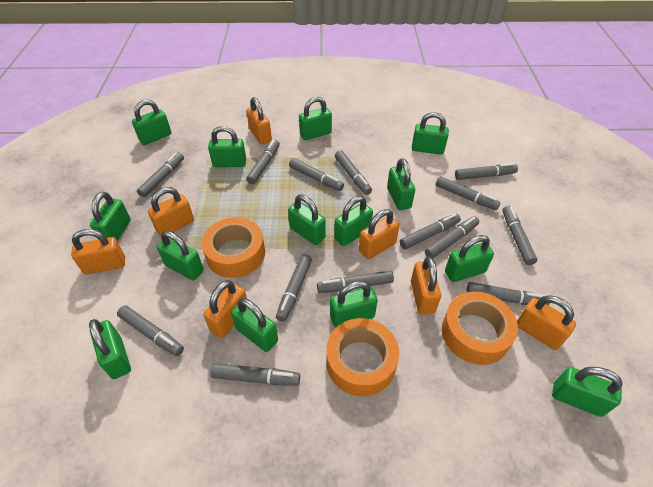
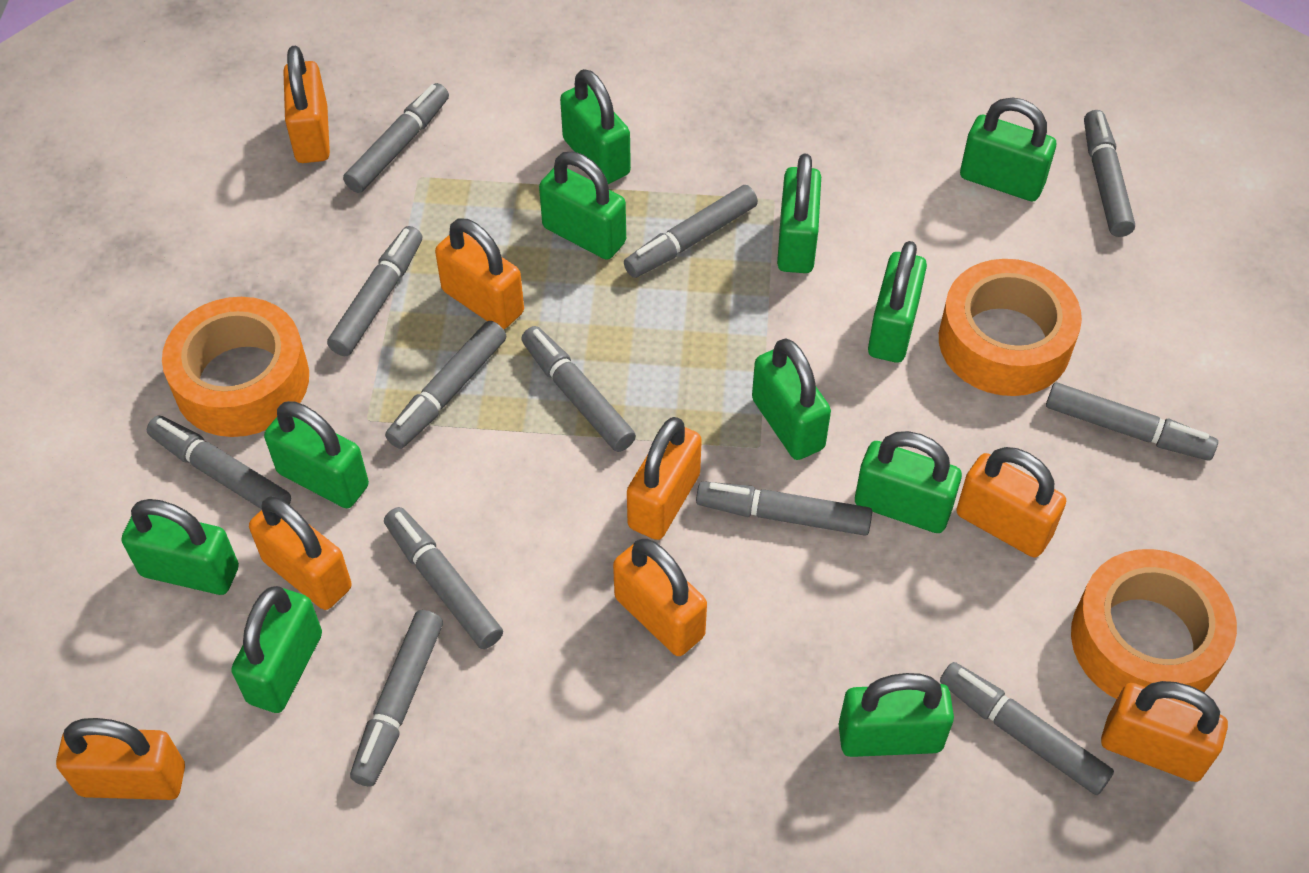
green padlock: [89,319,131,379] [90,192,131,241] [132,100,171,145] [157,231,204,280] [208,126,246,167] [231,298,278,352] [288,195,326,245] [299,97,332,140] [330,281,378,328] [334,196,373,246] [387,158,415,210] [412,112,449,155] [445,235,494,282] [552,367,623,417] = 14 -> [122,499,239,595] [231,586,322,713] [264,401,369,508] [539,152,626,260] [560,69,631,184] [752,338,831,460] [777,154,821,273] [839,673,954,757] [855,431,962,533] [868,241,927,363] [960,97,1056,201] = 11
grey marker: [117,305,184,356] [137,152,184,197] [210,363,300,386] [246,140,280,184] [276,254,312,322] [289,158,344,191] [317,270,394,293] [335,150,372,195] [400,214,461,249] [425,216,479,258] [436,176,501,210] [455,163,518,180] [467,282,550,305] [502,206,537,265] = 14 -> [147,416,291,509] [327,226,423,356] [343,83,449,193] [350,610,443,787] [384,507,503,649] [385,321,506,449] [521,326,636,452] [624,185,758,278] [696,481,872,536] [940,662,1114,795] [1046,382,1218,461] [1084,110,1135,237] = 12
orange padlock: [71,229,125,275] [148,187,194,236] [203,280,247,338] [246,97,272,144] [359,209,400,259] [411,257,441,315] [517,295,576,350] = 7 -> [56,718,185,800] [249,496,352,610] [283,46,330,163] [435,218,524,329] [613,539,707,656] [627,417,702,540] [956,447,1066,558] [1101,681,1228,782] = 8

